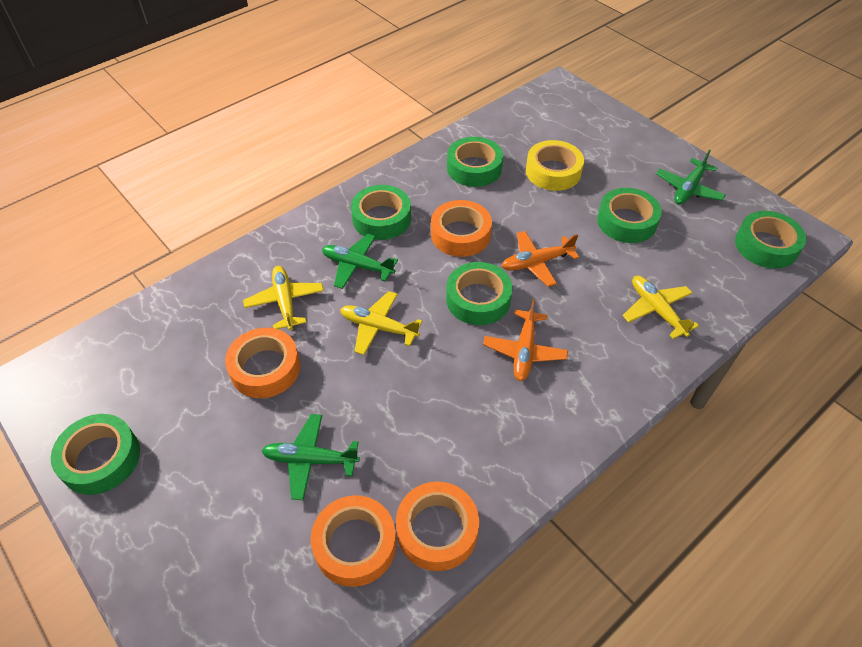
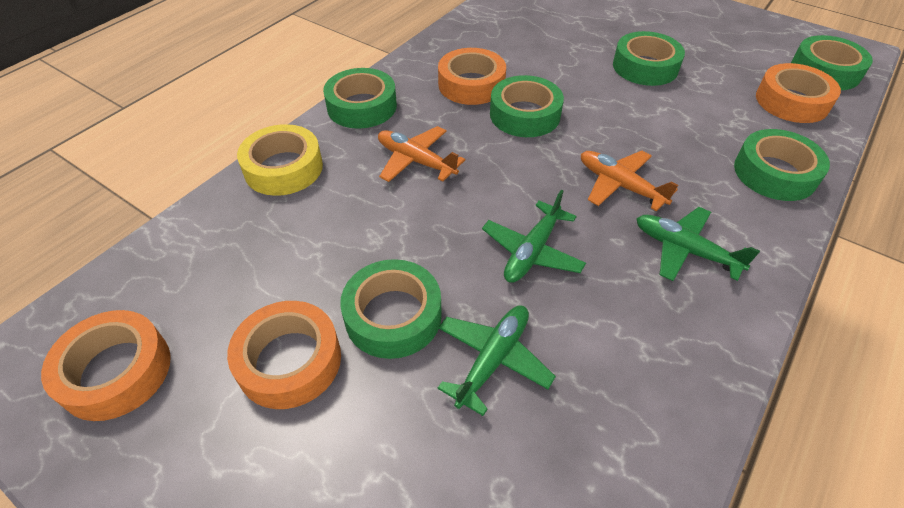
yellow plane: [243,266,324,330] [340,291,422,355] [622,276,699,339] = 3 -> none = 0

